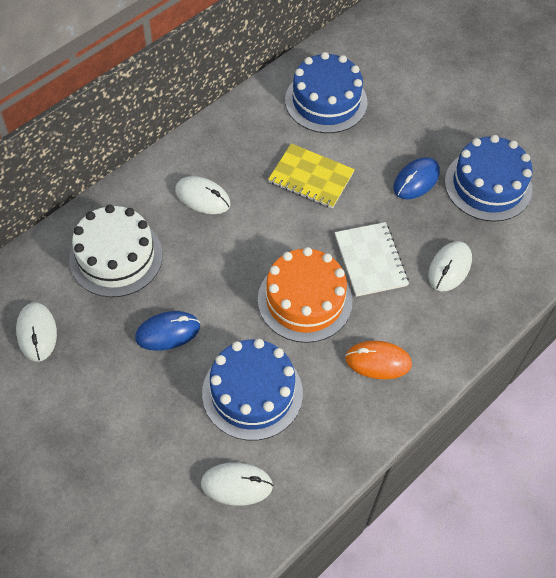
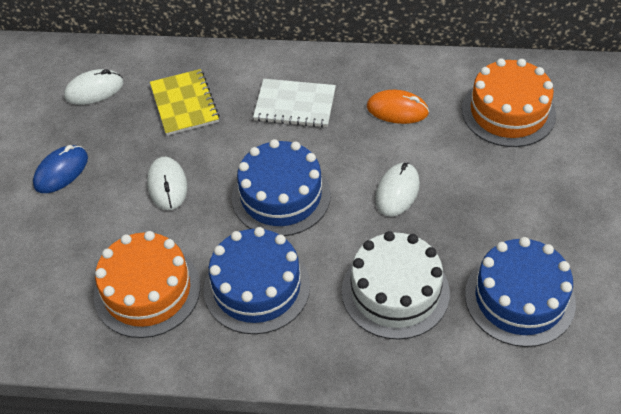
blue mouse: [135,311,200,351] [393,157,440,199] = 2 -> [33,145,88,193] = 1
orange cake: [258,247,353,343] = 1 -> [94,231,201,338] [462,59,556,147] = 2
white mouse: [16,302,57,362] [175,176,231,214] [201,462,273,506] [428,241,472,291] = 4 -> [64,69,123,105] [147,157,187,210] [375,163,420,217] = 3

